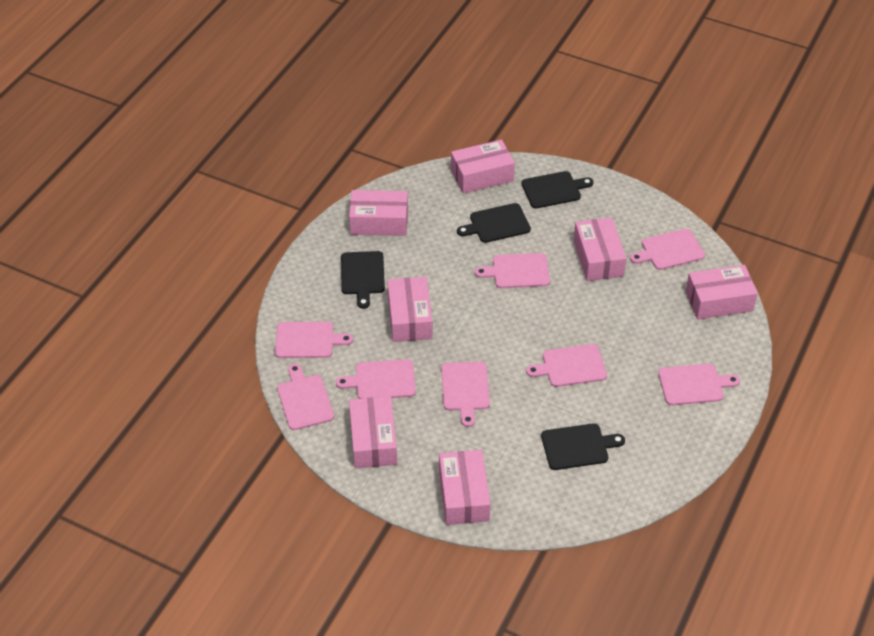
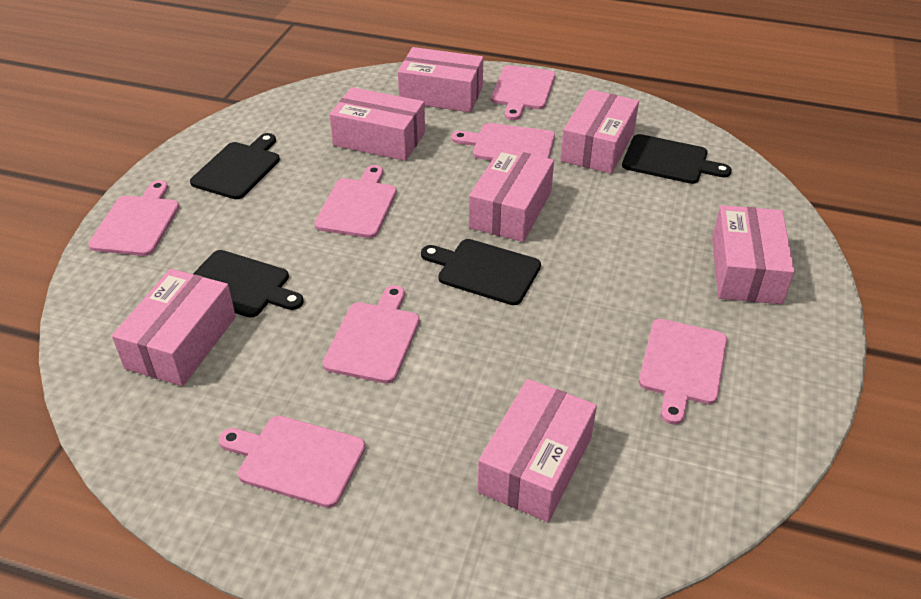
pink cutting board: [275,322,353,358] [277,364,334,430] [336,359,416,399] [441,362,490,427] [475,253,550,288] [526,344,607,387] [630,229,705,270] [658,364,740,405] = 8 -> [88,180,179,256] [219,415,366,508] [314,165,397,238] [323,285,420,384] [452,123,555,161] [491,65,555,120] [639,319,727,425] = 7

